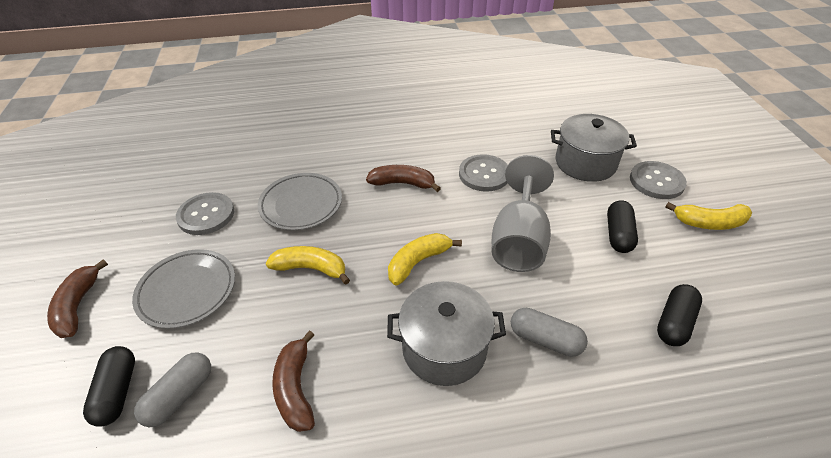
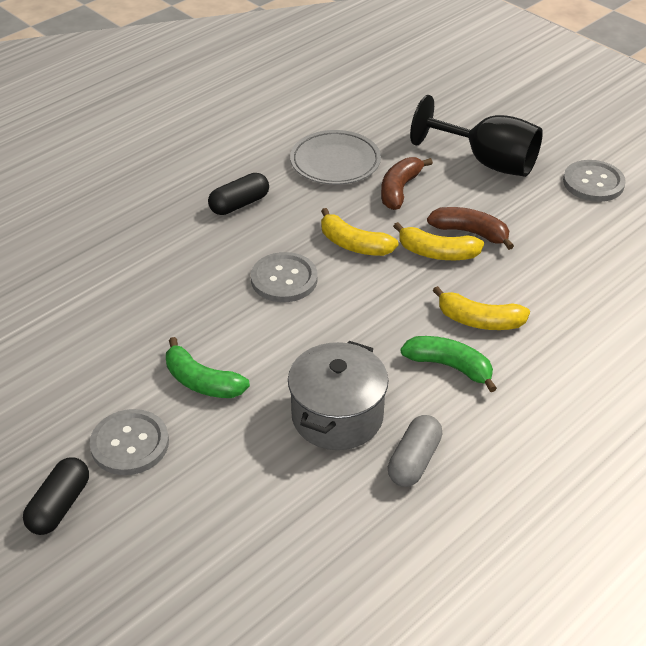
black capsule: [83,346,135,427] [607,201,638,253] [657,284,702,346] = 3 -> [23,457,89,535] [208,173,269,215] = 2
black goblet: none = 0 -> [410,95,543,177] = 1
brown banana: [47,259,108,338] [272,330,315,432] [366,165,441,192] = 3 -> [381,157,433,210] [427,207,514,250] = 2
green banana: none = 0 -> [166,337,250,398] [400,336,497,392] = 2
grey capsule: [134,352,211,427] [511,308,588,357] = 2 -> [388,415,443,487] = 1
grey goblet: [492,155,554,272] = 1 -> none = 0
grey plate: [132,249,235,329] [258,173,342,230] = 2 -> [290,130,381,185] = 1
grey pot: [387,281,506,386] [551,114,637,182] = 2 -> [288,341,389,450] = 1

